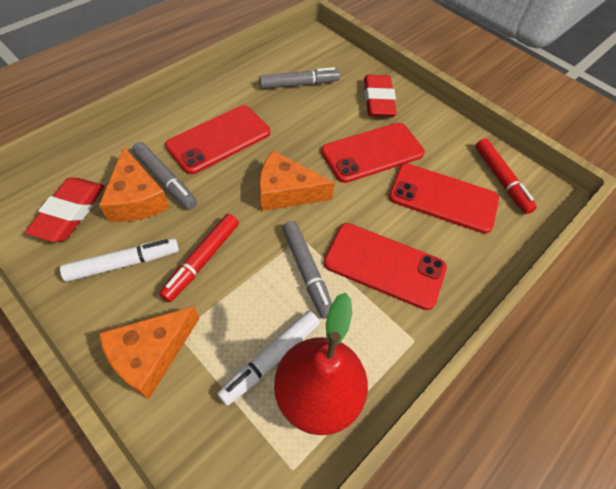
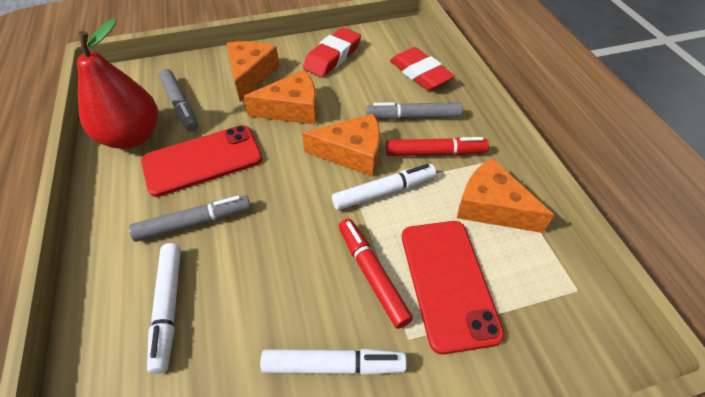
orange cheese: [99,147,170,222] [99,306,199,399] [259,150,335,211] = 3 -> [227,41,280,102] [243,70,317,125] [302,113,380,176] [457,158,554,233] = 4
red phone: [165,105,270,174] [321,123,425,183] [324,223,447,310] [389,163,499,234] = 4 -> [141,125,262,197] [402,221,505,354] = 2
white marker: [60,238,179,282] [217,311,320,406] = 2 -> [147,243,181,374] [260,348,407,375] [332,164,436,210] = 3

